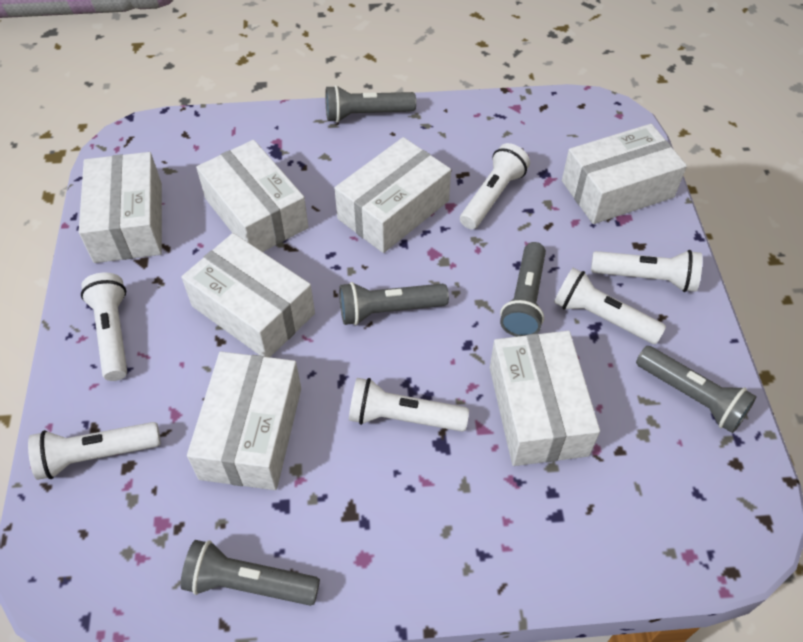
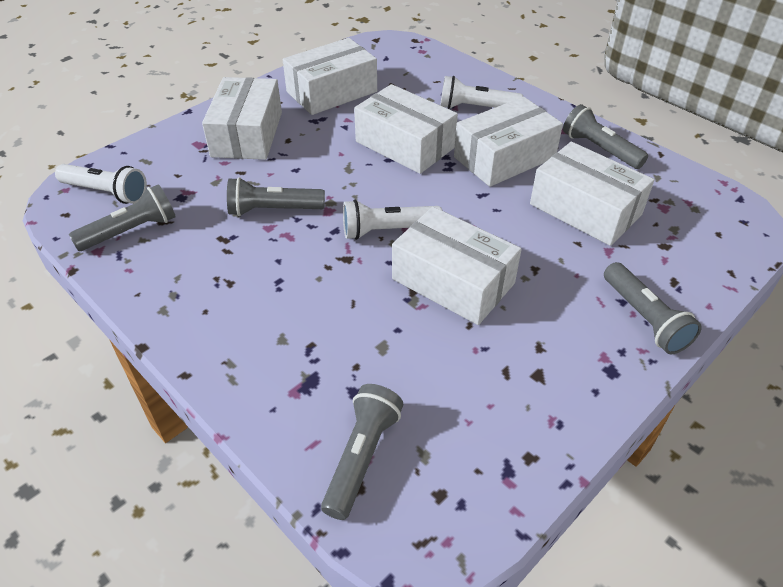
white box: [79,152,162,263] [181,233,315,357] [187,352,301,490] [196,140,309,252] [335,137,451,253] [490,331,600,466] [562,124,687,224] = 7 -> [202,77,282,160] [283,38,377,115] [354,84,458,174] [392,207,522,325] [454,97,563,187] [530,142,654,246] = 6
white flashlight: [28,422,161,480] [81,272,127,381] [349,378,469,432] [460,143,530,229] [554,268,666,344] [591,250,703,292] = 6 -> [55,164,147,204] [343,200,442,240] [440,76,523,109] = 3

